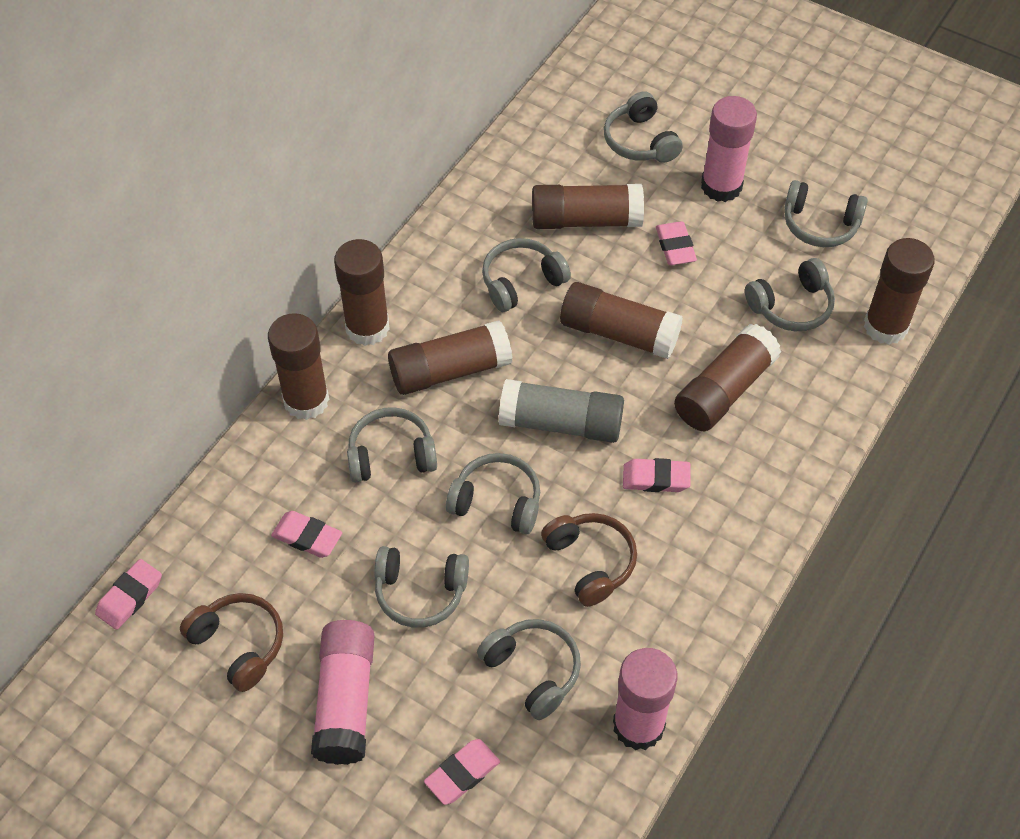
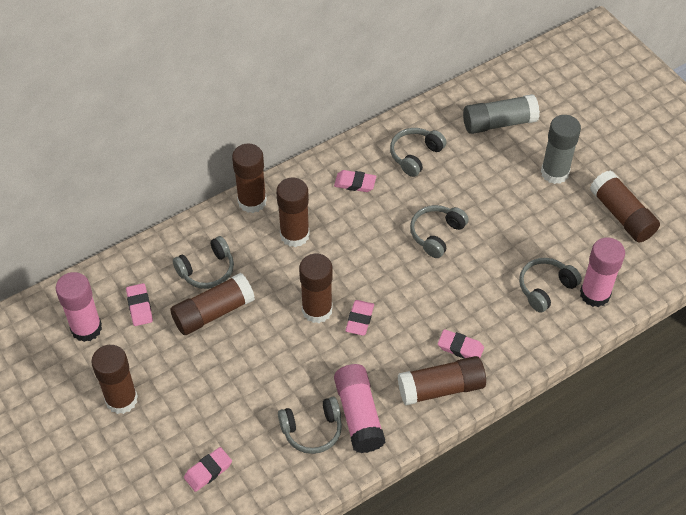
brown headphones: [180,593,283,692] [541,513,637,607] = 2 -> none = 0
grey glue stick: [499,379,624,443] = 1 -> [463,94,540,134] [541,115,581,184] = 2
grey headphones: [347,407,437,483] [374,546,469,628] [446,453,540,534] [477,619,581,720] [482,238,571,312] [604,91,683,163] [745,258,835,331] [785,180,868,247] = 8 -> [173,236,234,289] [278,397,342,454] [390,128,447,177] [410,205,469,258] [519,258,582,313] = 5

